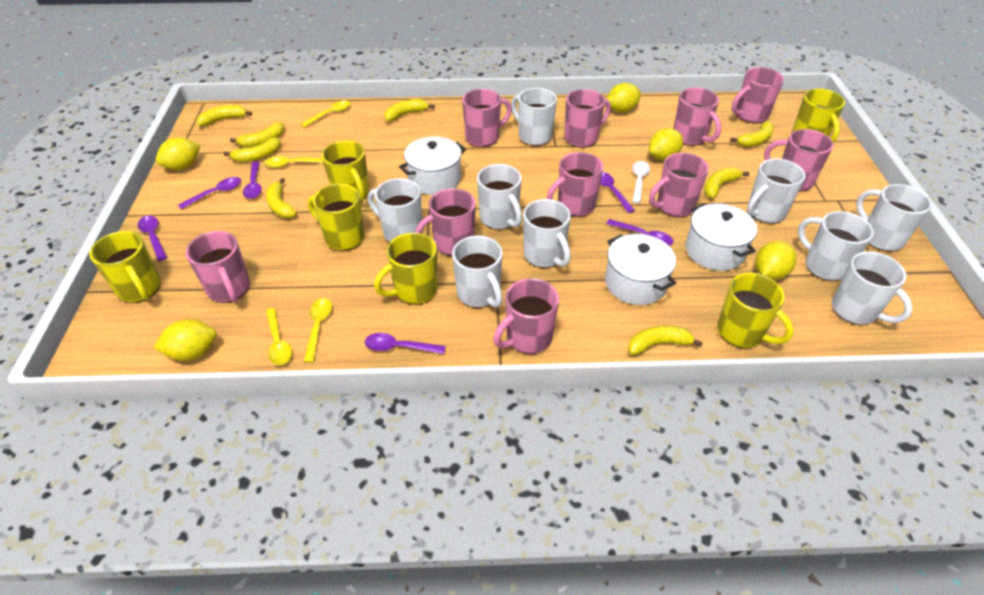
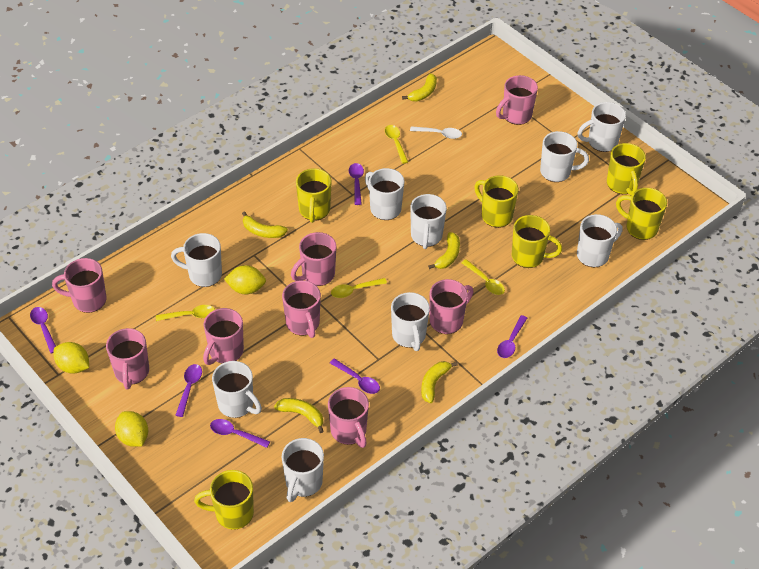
pink mug: [185,231,250,303] [415,188,476,256] [462,89,512,147] [493,278,559,354] [547,152,604,217] [564,89,611,148] [649,153,709,217] [673,88,721,146] [732,67,784,124] [764,129,833,192] = 10 -> [52,258,107,313] [106,328,149,389] [203,308,244,365] [282,280,321,338] [291,232,336,286] [328,387,369,448] [430,279,473,334] [496,75,538,125] = 8
white pot: [399,136,466,195] [605,234,676,305] [686,203,757,271] = 3 -> none = 0
yellow banana: [197,105,252,126] [224,138,281,162] [230,122,285,148] [266,178,297,218] [384,99,435,121] [628,326,703,355] [704,167,750,198] [730,121,774,147] = 8 -> [242,211,288,238] [274,398,324,433] [402,74,437,101] [421,361,458,403] [428,232,460,269] = 5
yellow lemon: [154,319,217,361] [156,137,200,170] [607,83,641,112] [649,128,683,160] [755,241,797,280] = 5 -> [54,342,89,374] [115,411,148,447] [224,265,266,294] = 3

